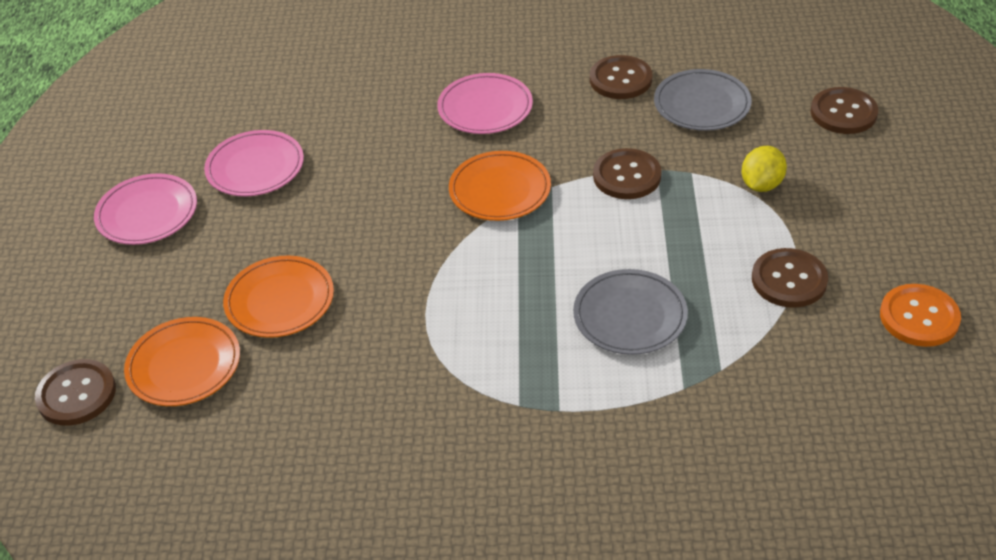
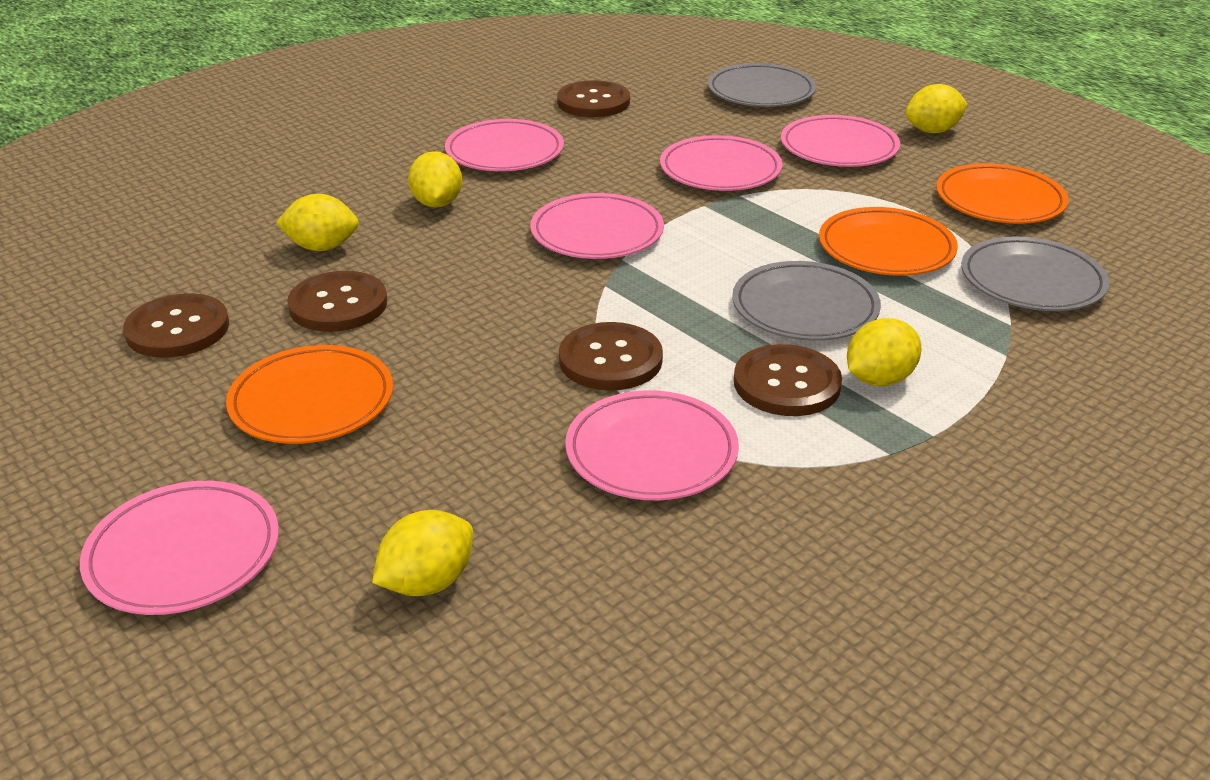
grey plate: [573,269,688,355] [654,69,752,131] = 2 -> [708,63,816,107] [732,261,881,341] [961,237,1109,311] = 3
orange button: [880,284,961,347] = 1 -> none = 0
pink plate: [94,173,197,245] [204,130,304,196] [437,73,533,134] = 3 -> [80,481,279,615] [445,119,564,171] [530,193,664,259] [565,390,739,500] [660,135,783,191] [781,115,900,167] = 6
yellow lemon: [742,146,787,192] = 1 -> [276,194,359,251] [372,510,473,596] [408,151,462,208] [847,318,922,386] [905,84,968,133] = 5

